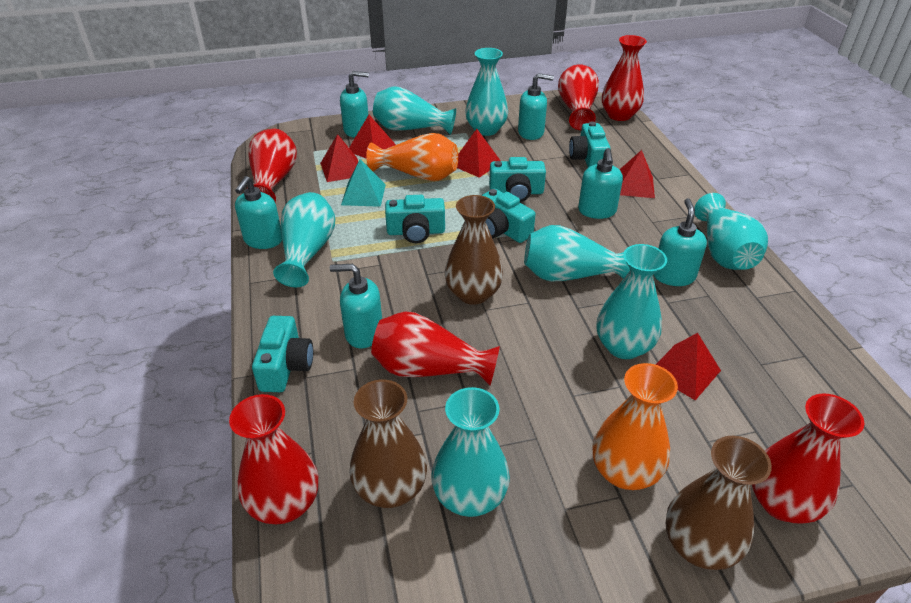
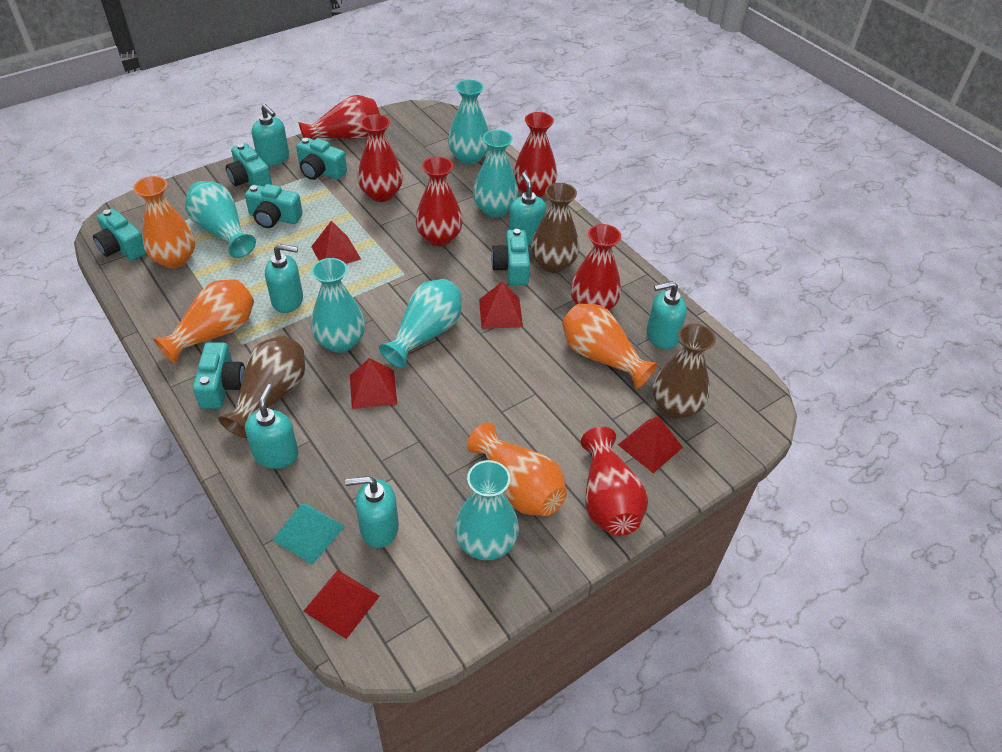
orange vase: [366,133,458,181] [593,363,678,490] = 2 -> [133,176,195,268] [153,279,254,364] [467,422,567,516] [562,303,658,389] = 4
turquoise camera: [252,316,313,392] [385,195,445,243] [482,189,535,243] [489,157,546,202] [569,121,611,167] = 5 -> [93,208,147,261] [193,343,245,409] [226,143,272,186] [245,184,303,228] [296,137,347,180] [491,229,530,285] = 6
turquoise vase: [273,192,335,288] [373,86,456,135] [431,387,510,517] [465,48,508,136] [524,225,630,282] [597,244,667,359] [694,193,768,270] = 7 -> [185,181,256,258] [311,258,365,353] [379,279,462,368] [448,79,489,165] [455,460,519,560] [473,130,519,218] = 6

